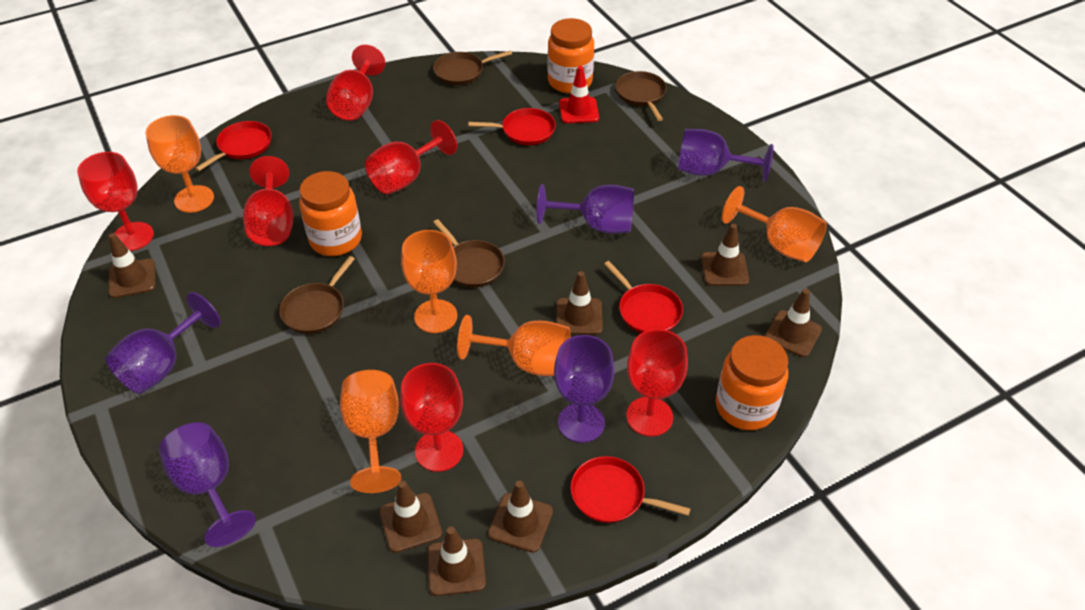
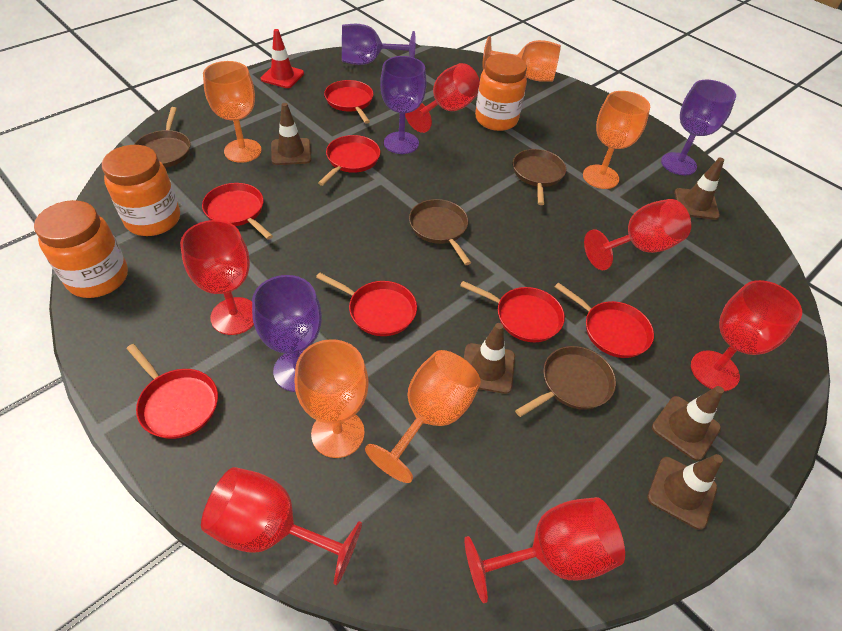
brown traffic cone: [109,233,156,298] [379,481,442,553] [427,526,486,596] [488,481,553,552] [556,271,603,335] [701,224,749,286] [765,289,822,357] = 7 -> [271,103,311,165] [464,323,515,394] [647,454,723,530] [652,386,724,461] [674,158,724,220] = 5
purple goblet: [105,292,221,394] [159,422,256,547] [537,184,634,234] [554,335,614,443] [678,129,773,182] = 5 -> [252,275,322,392] [342,24,416,65] [380,56,427,154] [661,80,736,175] = 4
red pan: [195,121,272,171] [468,108,556,145] [571,456,691,523] [604,261,683,333] = 4 -> [127,344,218,439] [202,183,273,240] [316,272,417,336] [318,135,380,186] [324,80,373,124] [460,281,565,342] [555,282,654,358] = 7

